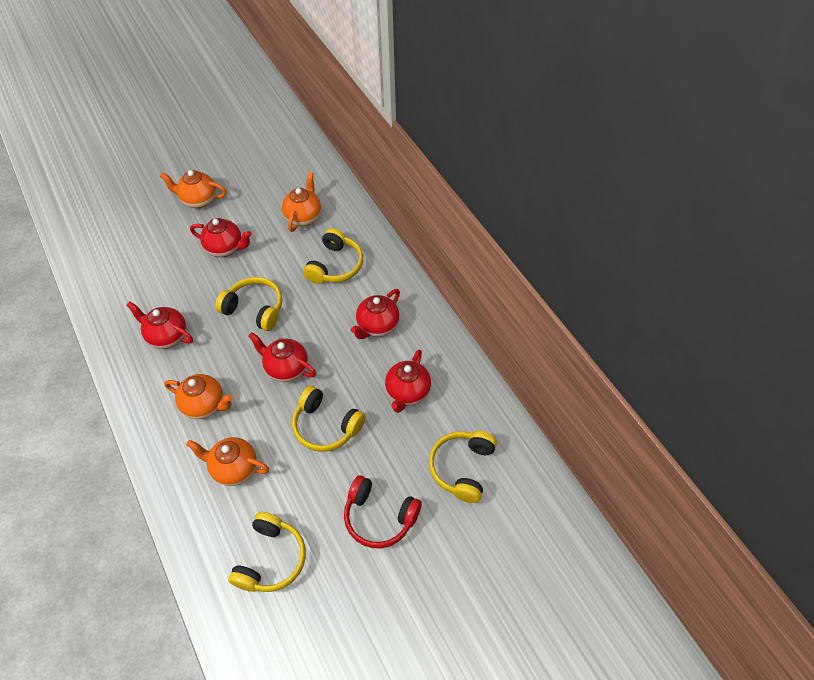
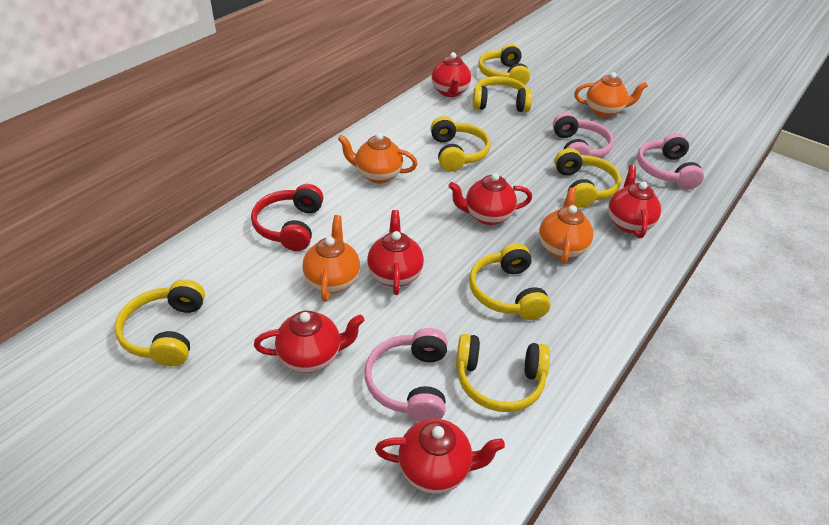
pink headphones: none = 0 -> [365,328,447,422] [553,112,614,158] [637,133,704,190] = 3
red teapot: [126,302,193,349] [190,218,252,257] [248,332,316,382] [351,289,400,339] [385,349,431,413] = 5 -> [254,311,365,373] [367,210,424,295] [375,419,505,494] [432,52,471,97] [448,173,532,225] [608,165,661,238] = 6
yellow headphones: [215,277,282,331] [228,512,306,592] [292,386,365,452] [303,228,363,284] [429,431,497,503] = 5 -> [115,279,205,366] [430,116,491,171] [456,334,550,412] [469,243,551,320] [472,76,532,112] [478,44,530,85] [554,148,621,208] = 7

